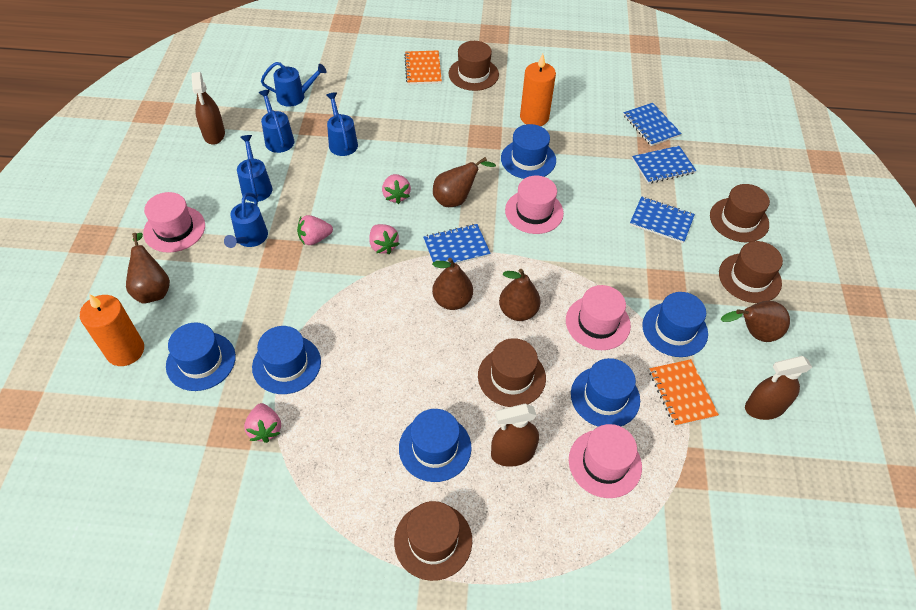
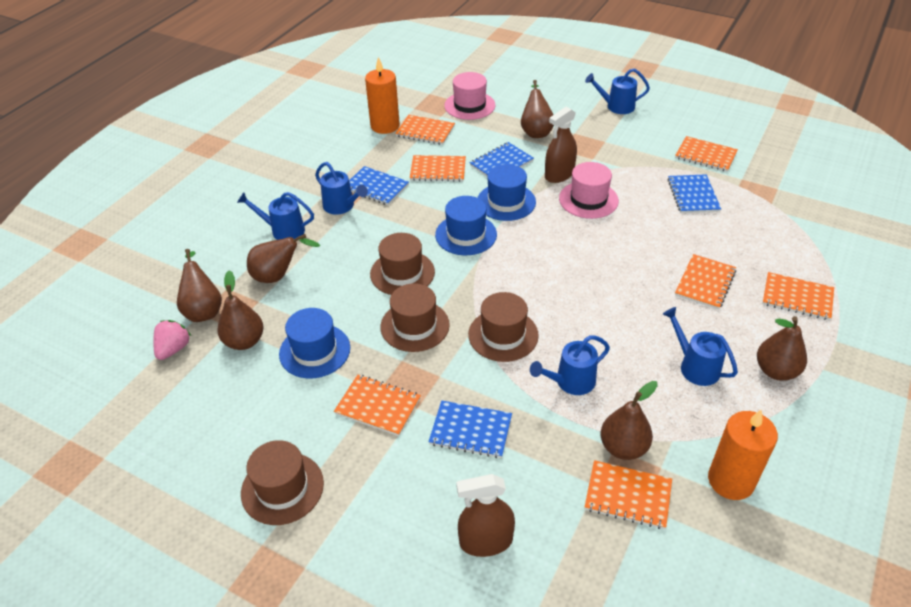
blue hat: [166,322,236,391] [252,326,321,394] [399,409,472,482] [501,124,556,179] [571,358,640,427] [642,292,708,357] = 6 -> [279,308,350,379] [435,196,497,255] [478,164,536,221] = 3
brown hat: [394,501,472,581] [448,41,499,91] [478,338,546,407] [710,184,770,242] [719,241,783,303] = 5 -> [241,440,324,525] [370,233,435,295] [380,283,450,352] [468,292,539,362] = 4
brown pear: [126,233,170,304] [432,258,473,310] [433,157,496,207] [499,269,540,321] [721,301,790,342] = 5 -> [177,249,222,322] [217,271,264,350] [247,234,320,283] [521,80,554,138] [601,381,658,460] [757,316,807,381] = 6
brown spray bottle: [191,72,225,145] [491,404,539,467] [745,356,812,420] = 3 -> [456,474,515,557] [545,107,577,183] = 2
orange notebook: [404,50,442,84] [649,359,719,426] = 2 -> [334,375,421,436] [395,115,455,145] [410,155,466,182] [585,460,672,529] [675,136,738,172] [675,254,736,310] [763,272,834,320] = 7
pink hat: [143,192,205,253] [505,176,564,234] [566,285,631,350] [569,424,642,498] = 4 -> [444,72,495,120] [559,162,619,219] = 2
pink strawberry: [244,403,281,443] [297,215,333,245] [369,224,399,254] [382,174,411,204] = 4 -> [153,320,191,360] = 1

